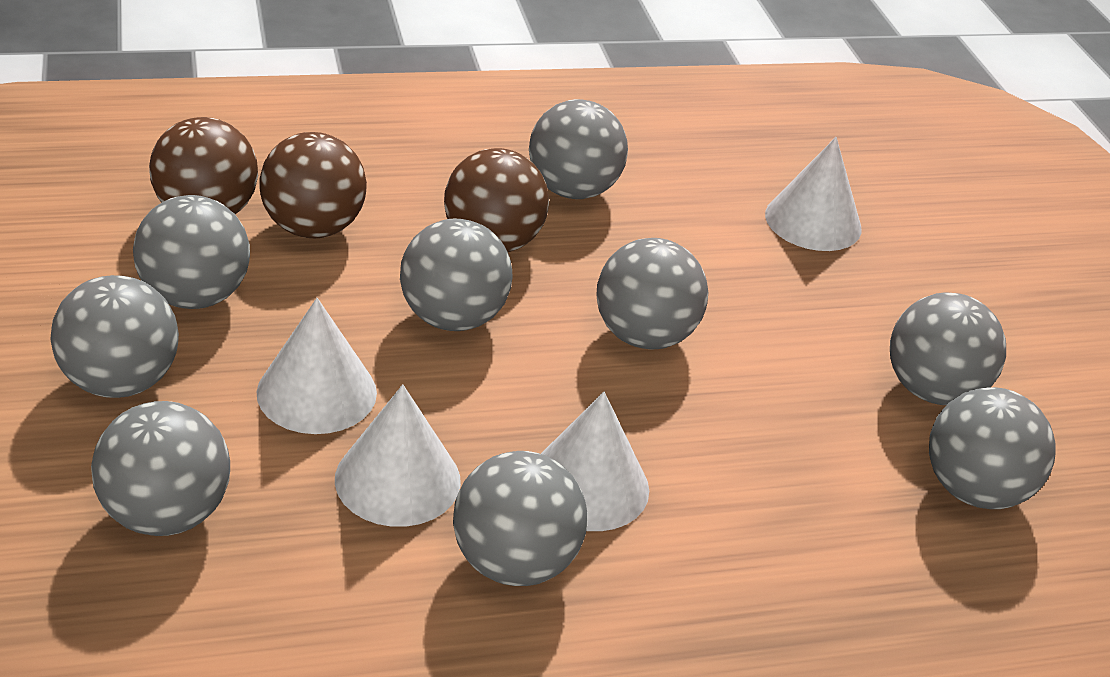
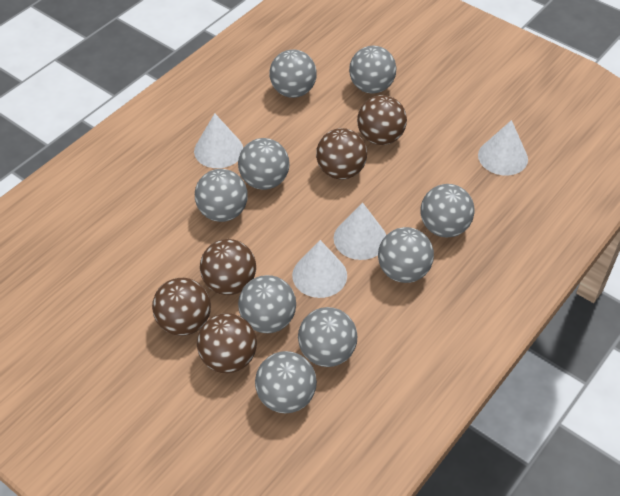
brown ball: [149,117,258,214] [260,132,367,238] [444,148,549,252] = 3 -> [152,278,211,336] [197,313,257,373] [200,239,256,295] [316,128,367,180] [357,95,407,145] = 5

